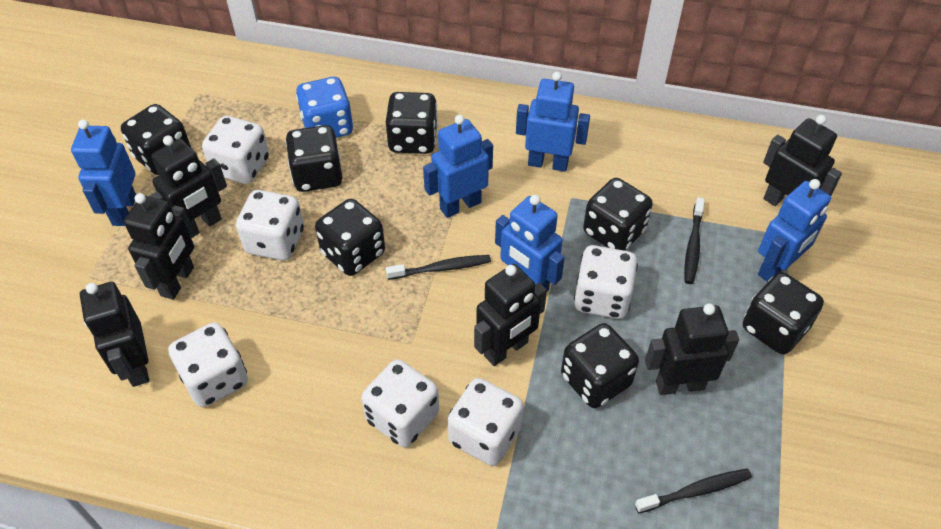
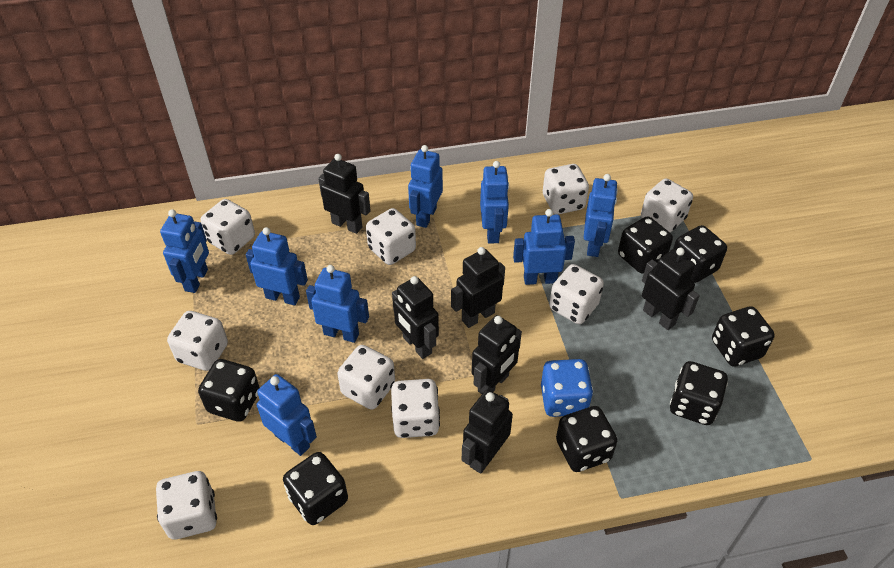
black toothbrush: [386,255,491,280] [635,469,752,513] [685,197,705,284] = 3 -> none = 0
blue robot: [71,119,136,226] [423,115,493,218] [495,195,565,291] [516,71,590,172] [758,179,831,282] = 5 -> [160,210,209,293] [246,227,308,306] [257,374,317,456] [306,265,369,343] [408,145,443,228] [480,161,509,244] [513,209,575,285] [584,174,618,257] = 8
white dice: [168,322,248,407] [202,116,269,184] [236,190,304,260] [361,359,439,447] [448,378,524,466] [574,245,638,319] = 6 -> [156,471,217,539] [167,311,228,371] [201,199,255,255] [337,345,395,410] [366,208,416,265] [391,379,440,438] [543,164,589,214] [549,264,604,324] [641,179,693,233] = 9

